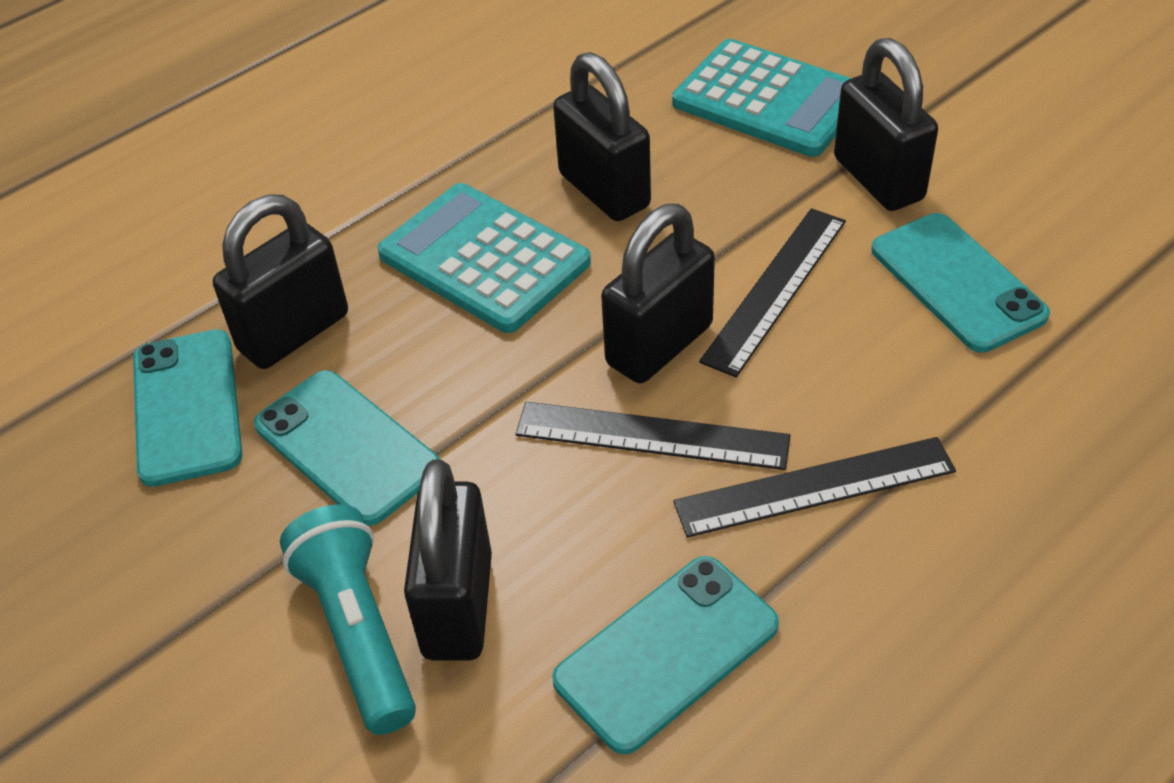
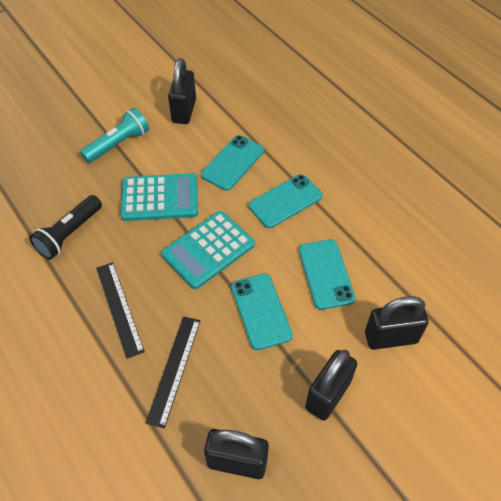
black flashlight: none = 0 -> [29,195,102,260] = 1
black padlock: [213,194,348,369] [404,459,492,661] [553,52,651,221] [601,204,715,383] [834,38,938,211] = 5 -> [168,58,196,124] [204,429,269,479] [305,350,357,421] [365,296,429,350] = 4
black ruler: [516,402,791,470] [673,437,956,537] [699,208,846,377] = 3 -> [96,262,145,359] [146,316,200,428] = 2

